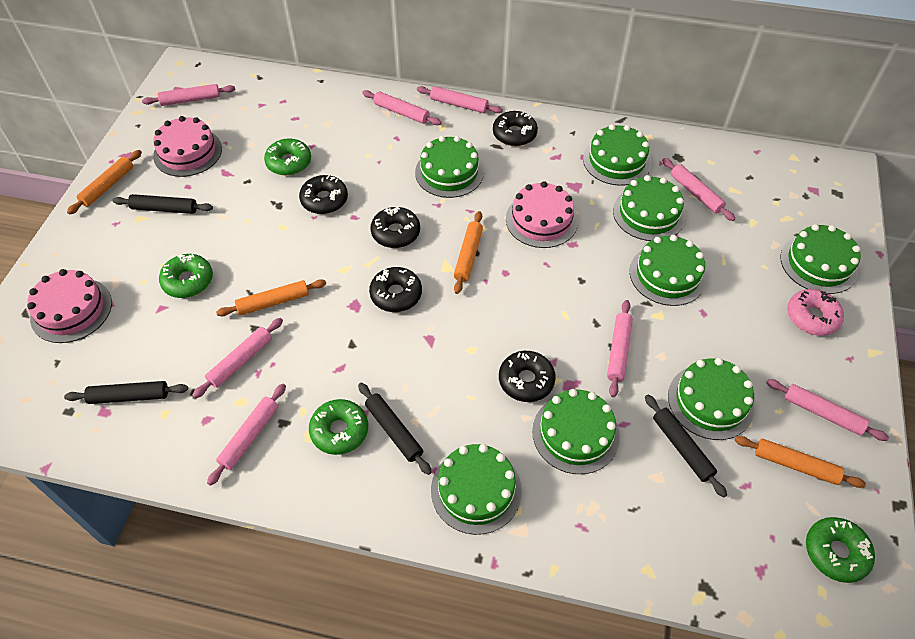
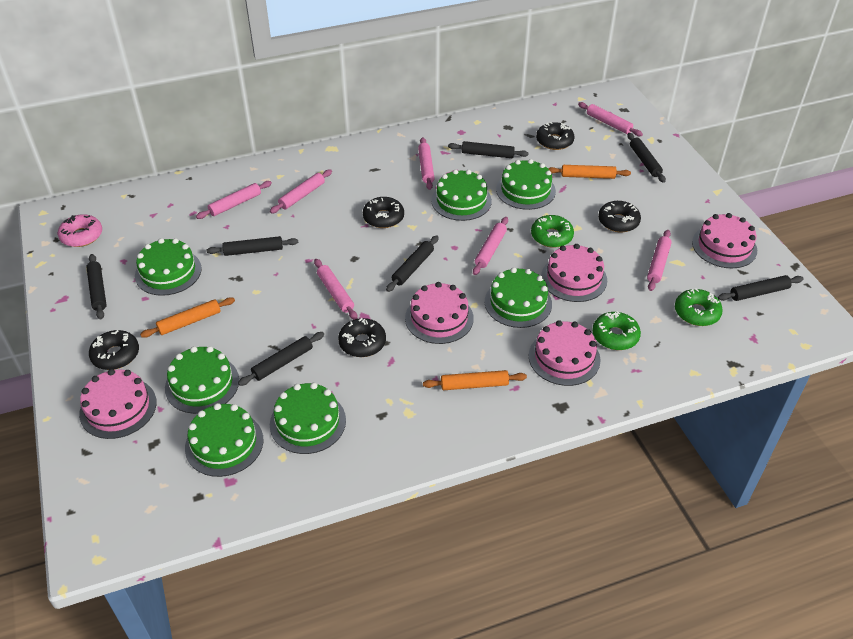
black rolling pin: [64,381,188,404] [112,194,213,214] [358,383,432,475] [645,395,727,498] = 4 -> [86,254,107,320] [207,236,298,256] [238,332,324,386] [386,235,439,292] [448,141,529,158] [627,133,666,183] [718,275,804,301] = 7
green cake: [415,136,484,198] [431,444,522,535] [532,389,620,474] [583,124,651,186] [613,175,685,241] [630,235,707,306] [668,358,754,440] [780,224,861,294] = 8 -> [135,238,202,296] [165,346,239,414] [185,403,263,477] [270,383,346,454] [431,169,492,221] [485,267,552,328] [496,159,556,210] = 7
green donut: [159,254,213,298] [264,139,311,175] [309,399,368,455] [806,517,875,583] = 4 -> [531,215,574,248] [592,311,641,350] [675,289,723,326] = 3
orange rolling pin: [67,150,142,215] [216,279,326,317] [454,211,483,294] [735,436,866,488] = 4 -> [140,297,235,338] [423,370,527,390] [548,165,631,179] = 3
pink cake: [27,269,112,343] [153,116,222,177] [506,181,578,248] = 3 -> [79,369,157,439] [405,282,474,344] [529,320,600,386] [541,244,607,302] [692,213,757,268] = 5
pink rolling pin: [142,84,235,106] [192,318,283,398] [207,384,286,486] [362,90,442,125] [417,86,503,113] [607,300,633,397] [662,158,735,221] [766,379,889,441] = 8 -> [196,181,272,219] [270,169,332,214] [314,259,358,320] [418,137,435,190] [473,217,508,275] [578,102,643,136] [647,230,672,291] = 7

